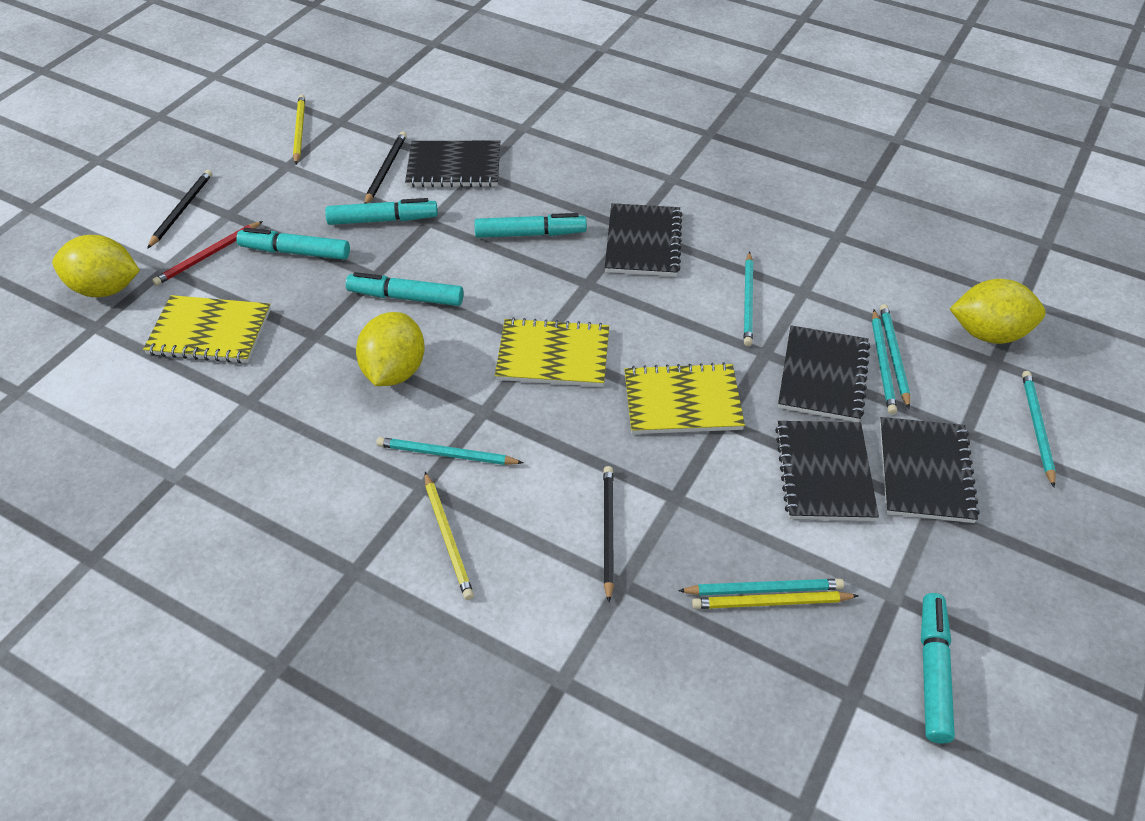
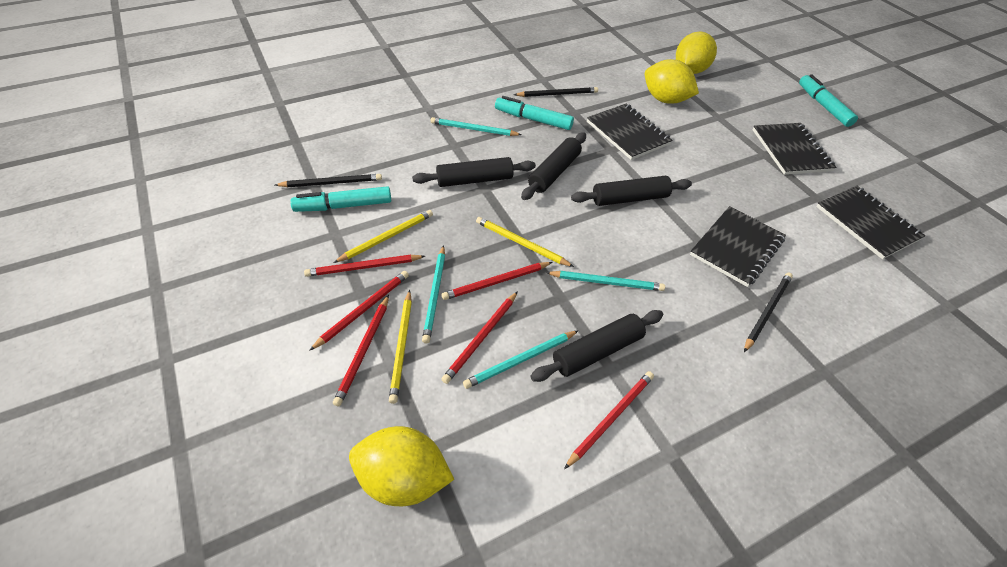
black notebook: [405,141,500,187] [605,203,683,276] [775,421,879,521] [778,325,870,422] [880,417,980,523] = 5 -> [587,104,673,160] [690,206,786,287] [753,123,836,175] [816,186,925,259] = 4
black rolling pin: none = 0 -> [412,157,536,187] [521,132,586,200] [530,310,663,382] [571,176,692,206] = 4
red pencil: [152,221,263,286] = 1 -> [304,254,425,277] [309,271,409,351] [333,295,389,406] [441,262,552,300] [441,291,518,384] [564,371,654,469] = 6
turquoise marker: [236,228,350,260] [325,198,438,225] [346,272,464,306] [474,213,587,238] [921,593,955,744] = 5 -> [290,186,391,212] [495,96,574,130] [799,74,858,127] = 3
turquoise pencil: [376,437,524,465] [678,579,844,595] [744,252,753,346] [872,310,897,414] [880,304,910,409] [1022,371,1056,487] = 6 -> [422,245,445,343] [431,117,522,136] [463,330,579,389] [546,271,665,291] = 4
yellow notebook: [143,295,271,364] [495,317,609,387] [624,362,745,434] = 3 -> none = 0

